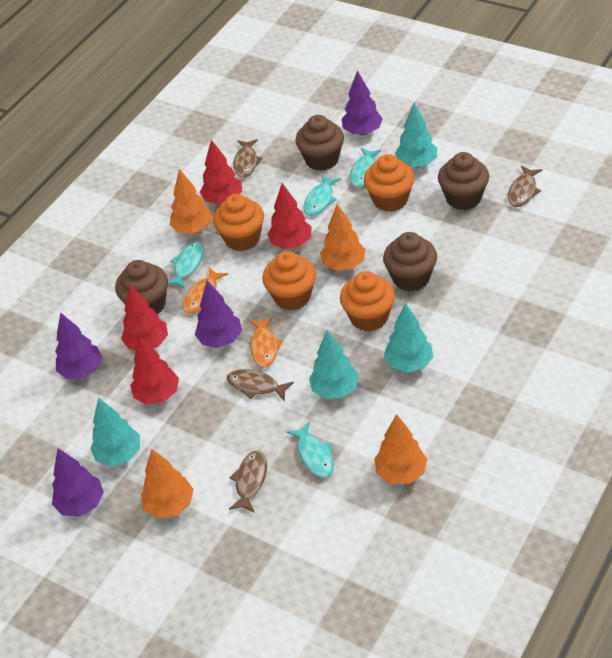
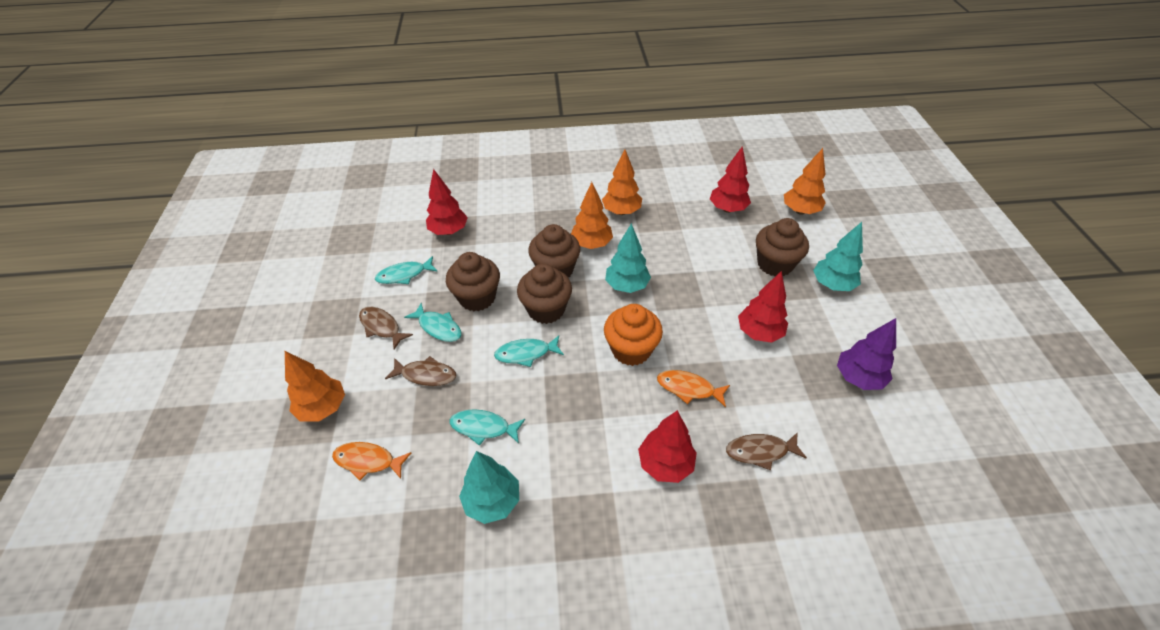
brown fish: [227,369,294,401] [229,451,267,513] [233,139,263,178] [508,165,542,207] = 4 -> [359,307,413,349] [385,356,456,386] [726,432,807,470] = 3
orange cupcake: [213,194,264,251] [262,251,316,310] [340,271,395,332] [364,154,414,212] = 4 -> [604,304,663,366] = 1
purple tree: [52,448,104,516] [55,312,102,379] [195,281,242,348] [342,70,383,135] = 4 -> [837,318,896,390] = 1
turquoise tree: [90,397,140,466] [309,330,359,399] [384,303,433,373] [395,102,437,168] = 4 -> [459,451,519,524] [605,223,651,293] [813,222,863,291] = 3

